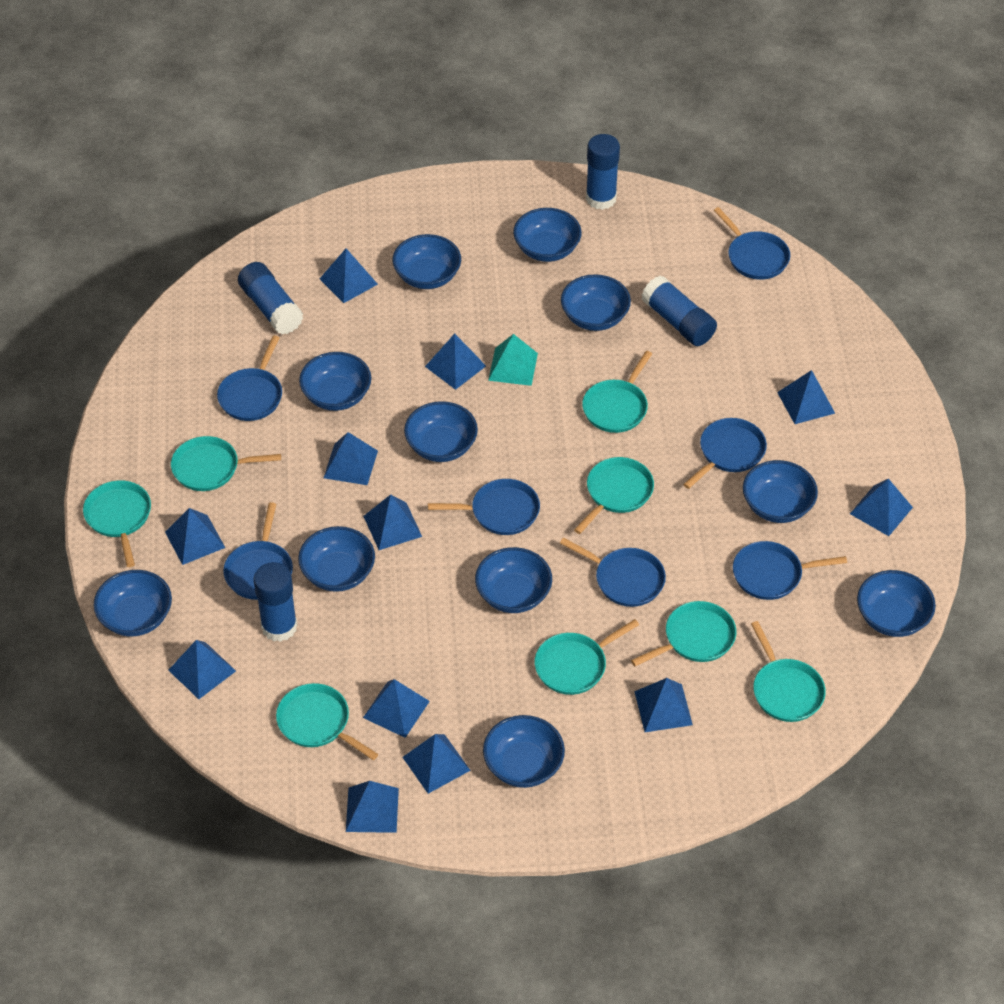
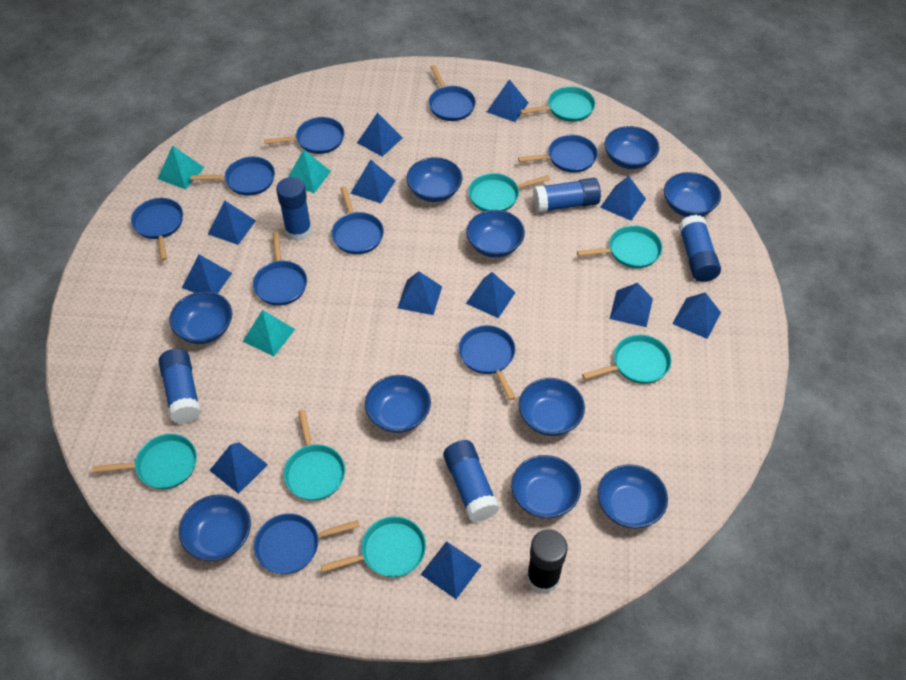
black glue stick: none = 0 -> [527,529,568,594] = 1
blue bowl: [94,570,172,636] [298,526,375,592] [299,352,371,411] [392,234,461,289] [404,401,478,462] [475,547,552,613] [483,715,565,788] [513,208,582,262] [561,274,631,331] [743,460,818,523] [857,570,936,637] = 11 -> [170,291,232,344] [179,494,251,561] [365,375,431,433] [406,157,463,202] [466,210,525,258] [511,455,581,519] [519,378,585,436] [598,464,668,529] [604,126,660,169] [664,172,721,217] = 10
blue glue stick: [238,262,303,334] [254,562,297,642] [586,134,620,210] [642,276,717,346] = 4 -> [159,349,201,424] [276,177,312,241] [443,440,500,522] [533,178,601,213] [679,215,721,282] = 5
blue pan: [217,335,282,421] [223,502,293,600] [428,479,540,535] [560,537,666,607] [683,418,767,489] [714,207,790,280] [733,541,847,600] = 7 -> [131,198,183,261] [191,157,275,196] [253,232,307,306] [254,514,359,574] [264,117,345,154] [332,186,384,254] [429,65,476,121] [459,325,515,400] [518,135,598,173] = 9
turquoise pan: [83,480,151,567] [171,436,281,491] [276,683,378,760] [535,619,639,695] [574,457,654,534] [582,351,652,433] [631,601,736,666] [751,621,826,722] = 8 -> [92,434,197,489] [283,410,345,501] [321,516,426,577] [468,173,550,211] [520,86,595,122] [577,225,662,268] [582,335,672,384] = 7
turquoise pyramid: [488,334,538,386] = 1 -> [158,145,205,190] [243,310,295,356] [288,149,331,193] = 3

